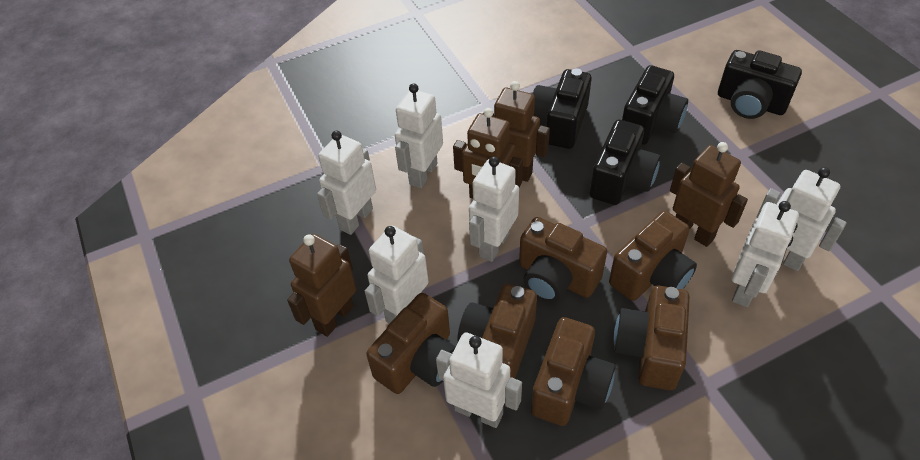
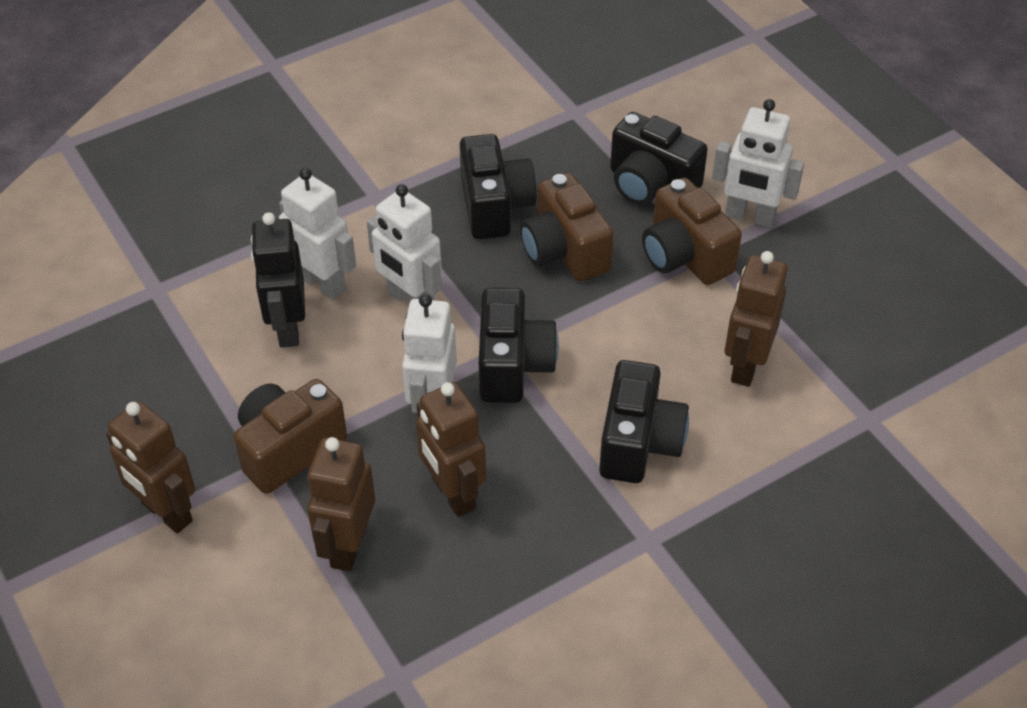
black robot: none = 0 -> [251,212,305,348] = 1
brown camera: [366,293,456,394] [458,284,537,379] [519,217,607,302] [531,317,616,426] [609,211,697,301] [614,286,690,390] = 6 -> [234,379,347,494] [520,173,614,281] [642,178,742,285] = 3
white robot: [317,131,376,235] [365,226,429,324] [395,83,443,188] [436,332,522,428] [469,156,519,262] [732,201,799,307] [757,167,847,271] = 7 -> [279,168,356,300] [367,184,442,303] [402,294,457,413] [712,99,804,228] = 4

